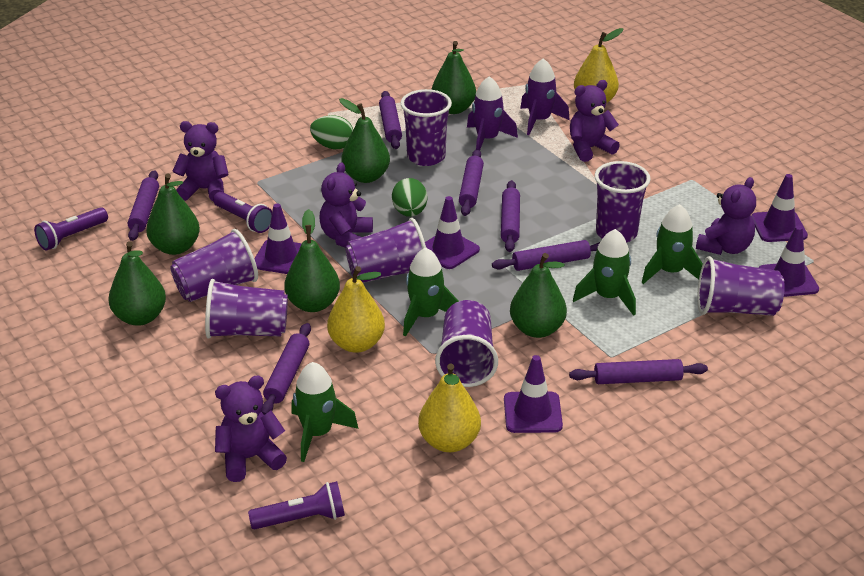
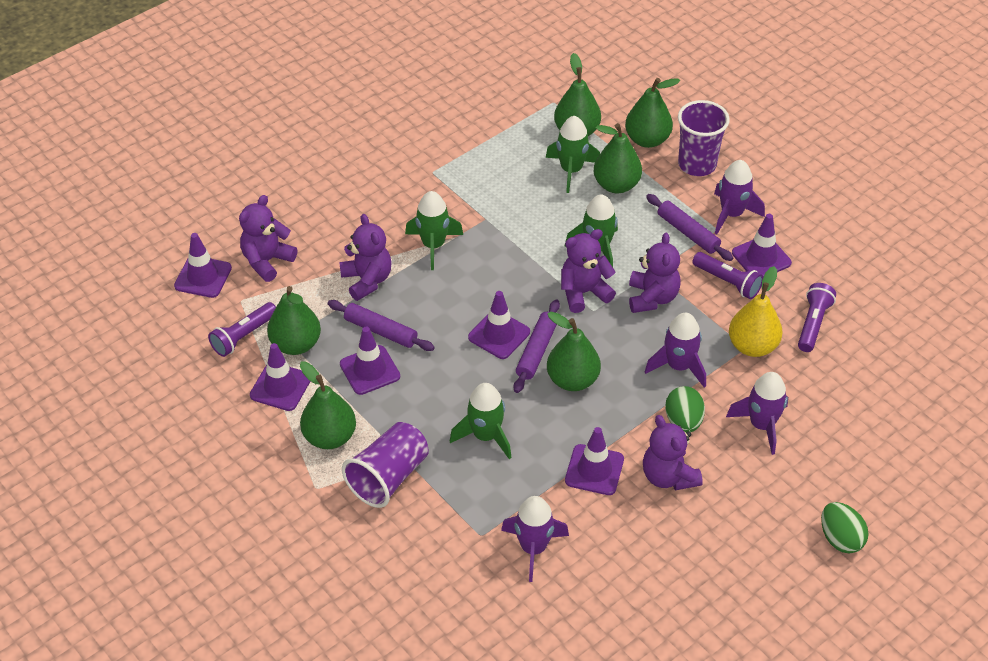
purple cup: [170,229,258,302] [205,279,288,339] [345,218,426,283] [401,89,452,166] [435,300,498,387] [595,161,651,243] [697,256,785,316] = 7 -> [342,422,429,508] [678,100,730,176] = 2
purple rocket: [467,76,518,150] [520,59,570,135] = 2 -> [501,496,569,582] [645,313,706,388] [714,160,765,234] [726,372,788,455] = 4
purple rolling pin: [128,170,159,241] [261,323,311,415] [379,91,402,149] [459,149,484,216] [492,240,600,271] [501,180,520,252] [569,359,708,384] = 7 -> [328,300,435,351] [513,299,560,393] [646,194,733,261] = 3
purple traffic cone: [254,203,302,274] [425,196,480,269] [504,355,563,433] [751,174,808,242] [759,226,819,297] = 5 -> [174,233,232,298] [250,343,311,411] [340,327,400,395] [468,291,530,359] [565,427,624,495] [732,214,792,277] = 6
yellow pear: [327,266,385,353] [418,363,481,452] [574,28,623,103] = 3 -> [729,266,783,357] = 1

